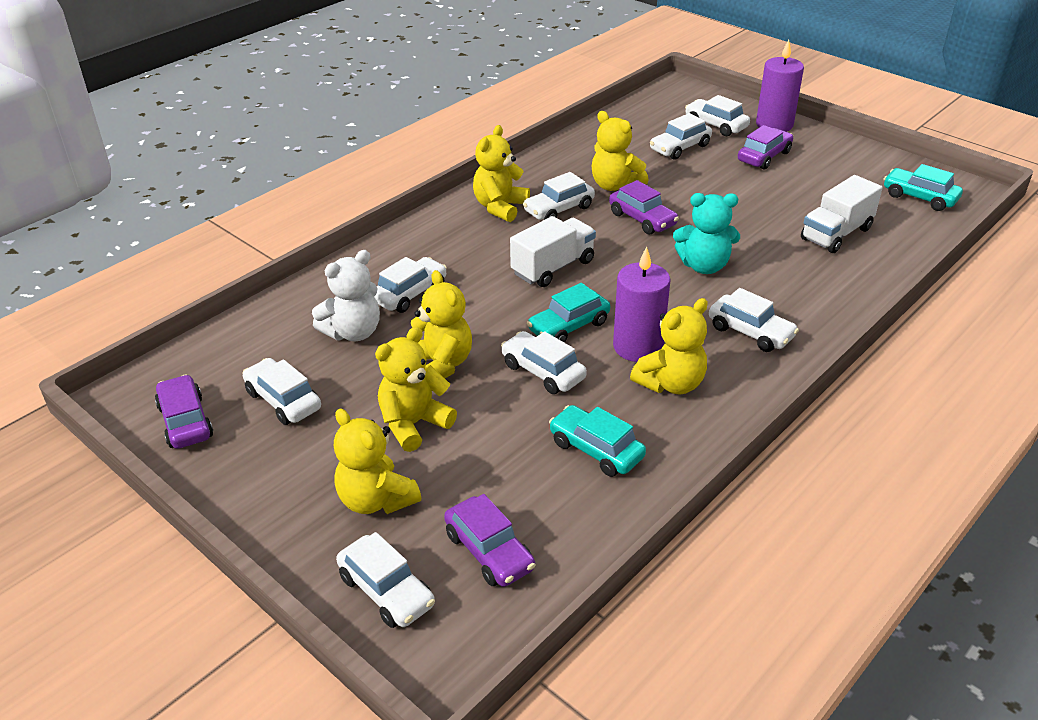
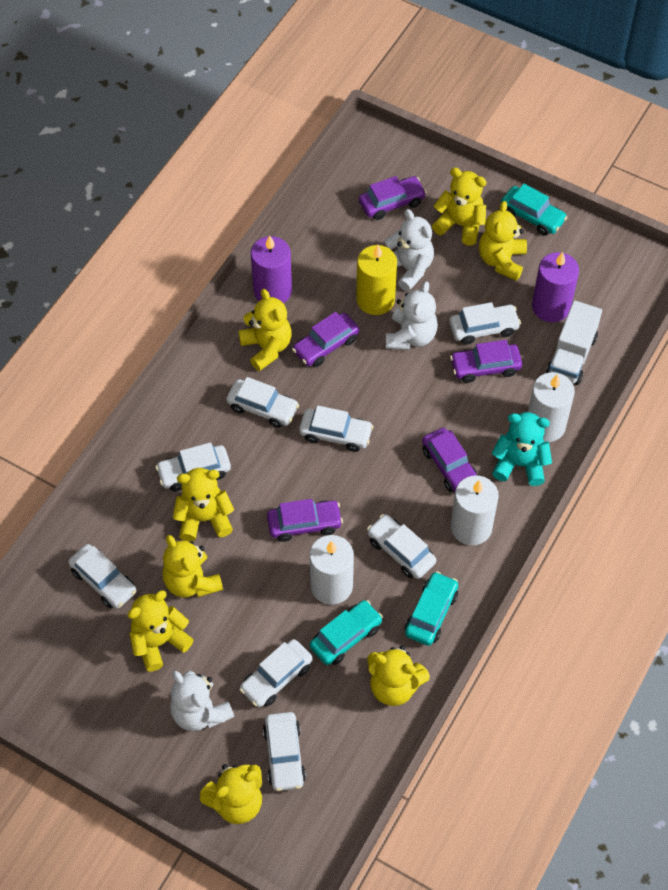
purple car: [155,374,213,449] [444,494,536,587] [609,180,679,235] [738,125,793,170] = 4 -> [267,499,343,542] [292,312,359,367] [359,176,426,220] [422,428,478,492] [450,340,522,383] = 5
white candle: none = 0 -> [309,535,354,605] [451,476,499,545] [528,372,575,442] = 3
white teddy bear: [312,250,380,341] = 1 -> [170,671,234,731] [385,209,434,291] [386,282,438,350] = 3
white truck: [510,216,596,287] [801,175,883,253] = 2 -> [546,300,602,385] = 1
yellow candle: none = 0 -> [356,245,397,315] = 1
yellow teddy bear: [334,409,421,514] [375,327,457,452] [411,270,472,378] [473,125,530,222] [592,111,649,191] [630,298,708,394] = 6 -> [128,591,194,672] [163,535,223,597] [173,468,234,541] [200,764,262,824] [238,289,292,371] [367,645,430,706] [432,168,486,246] [479,201,527,281] = 8

